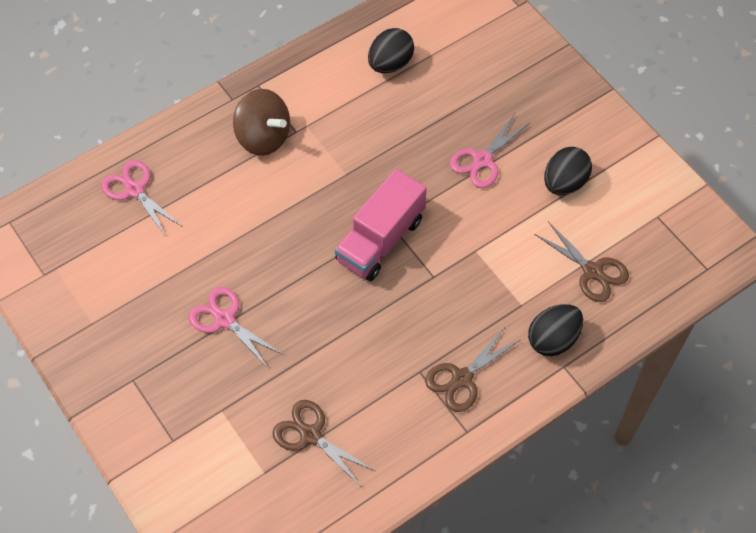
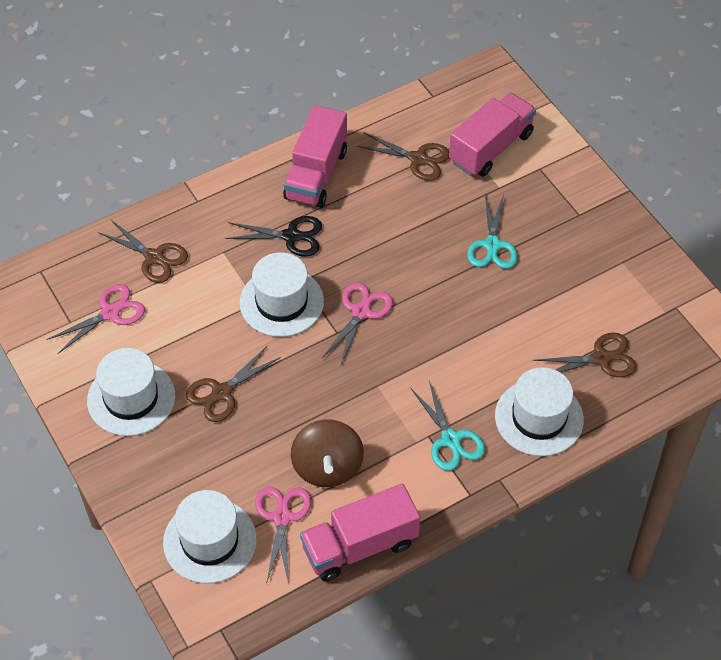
black egg: [368,28,414,73] [528,304,583,356] [544,147,592,195] = 3 -> none = 0
black scissors: none = 0 -> [225,216,322,257] = 1
brown scissors: [272,400,375,486] [425,327,521,412] [534,221,629,302] = 3 -> [98,219,188,283] [186,345,281,422] [357,132,449,181] [533,332,637,377] = 4
pink truck: [335,169,427,281] = 1 -> [283,105,347,208] [300,484,420,581] [449,92,536,177] = 3
turquoise scissors: none = 0 -> [411,381,485,471] [467,194,518,269] = 2
white hat: none = 0 -> [87,348,175,436] [163,490,257,584] [240,252,324,337] [495,367,584,456] = 4

